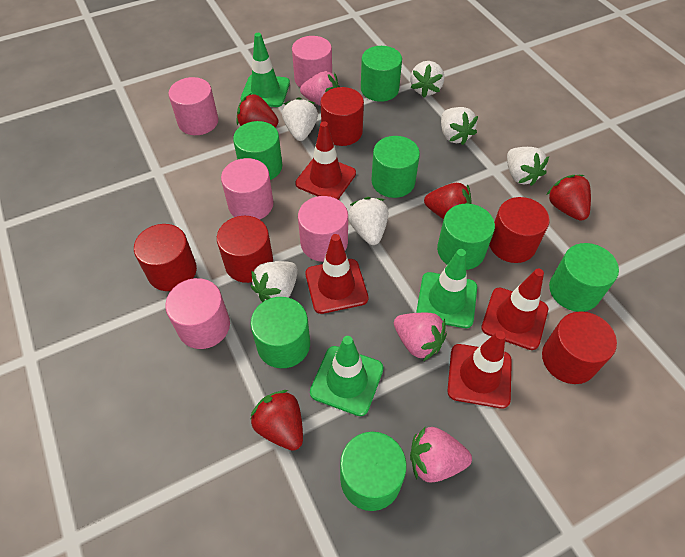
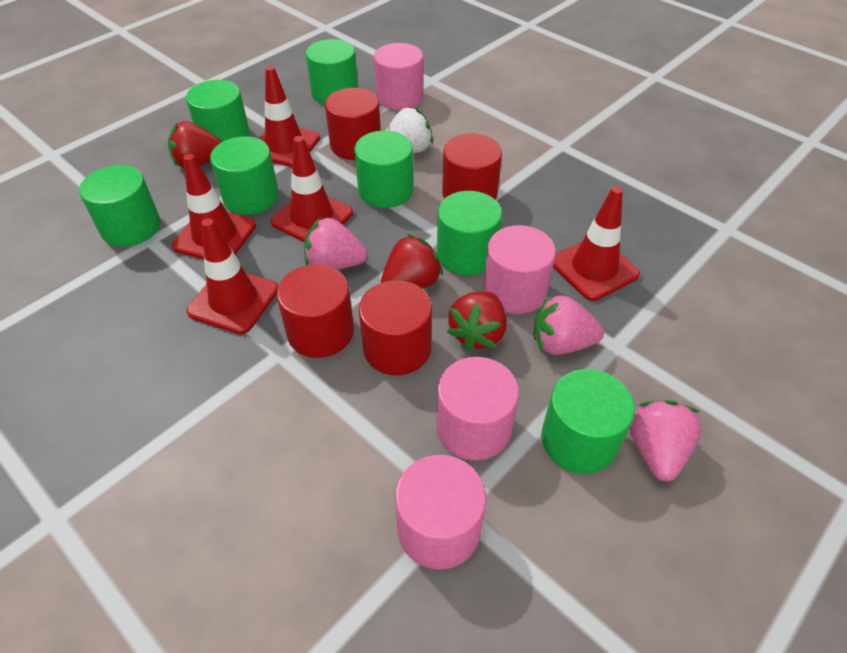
green traffic cone: [241,33,290,107] [310,336,384,416] [416,249,477,328] = 3 -> none = 0
pink cylinder: [165,278,230,349] [168,77,219,135] [221,158,274,220] [292,36,332,88] [298,196,348,262] = 5 -> [374,43,423,110] [395,455,486,569] [437,357,519,461] [483,225,556,314] = 4
red cylinder: [134,224,197,291] [217,216,273,283] [321,87,364,146] [489,197,550,263] [542,311,617,384] = 5 -> [277,265,354,358] [325,88,381,160] [359,280,432,375] [442,134,502,200] = 4
red strawberry: [237,93,278,127] [250,390,303,451] [424,183,472,219] [547,175,591,221] = 4 -> [168,121,223,168] [380,234,443,289] [447,291,507,351] = 3
red traffic cone: [295,121,356,199] [305,234,368,314] [447,331,512,409] [481,269,548,350] = 4 -> [172,154,256,259] [186,218,278,334] [259,66,320,167] [271,136,353,242] [553,186,640,301] = 5
white strawberry: [251,261,298,302] [282,97,318,141] [348,197,388,245] [410,61,444,97] [441,107,478,145] [507,147,549,186] = 6 -> [386,107,433,153] = 1

